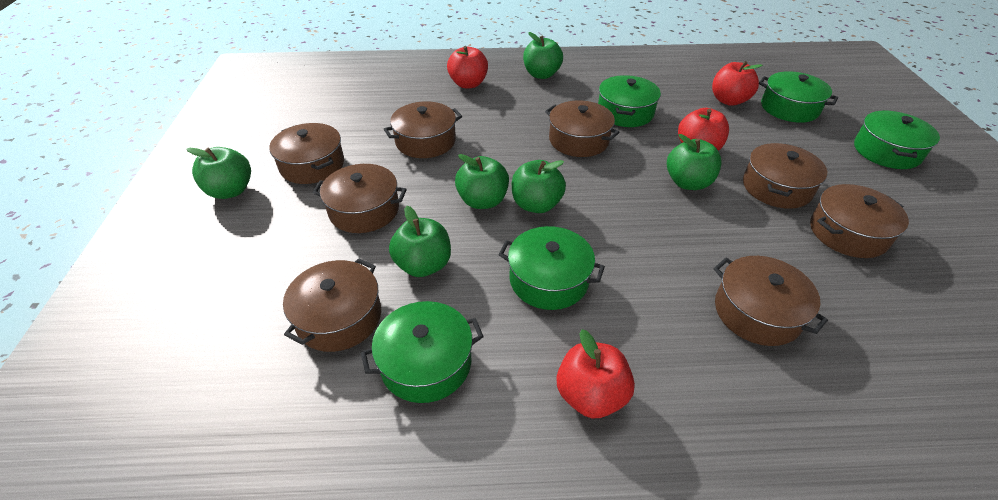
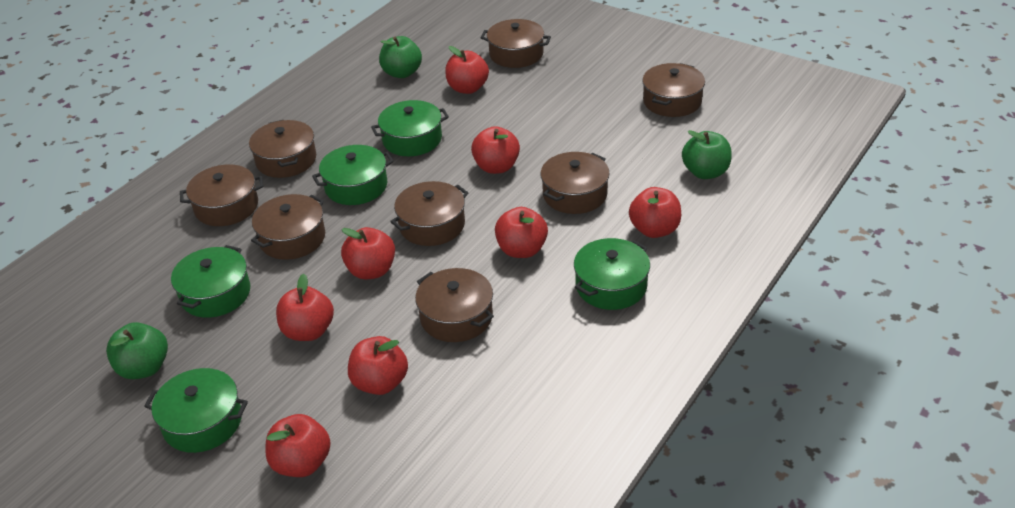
green apple: [186,147,251,199] [389,206,451,277] [455,154,509,209] [512,160,566,213] [523,32,563,79] [667,134,721,190] = 6 -> [106,322,168,379] [379,36,422,78] [682,130,732,179] = 3
red apple: [447,46,488,89] [557,329,635,418] [678,108,729,151] [712,61,763,106] = 4 -> [266,414,331,477] [276,274,334,341] [341,227,395,279] [348,336,408,395] [445,46,489,94] [471,126,520,174] [495,207,548,258] [629,187,681,238] = 8

